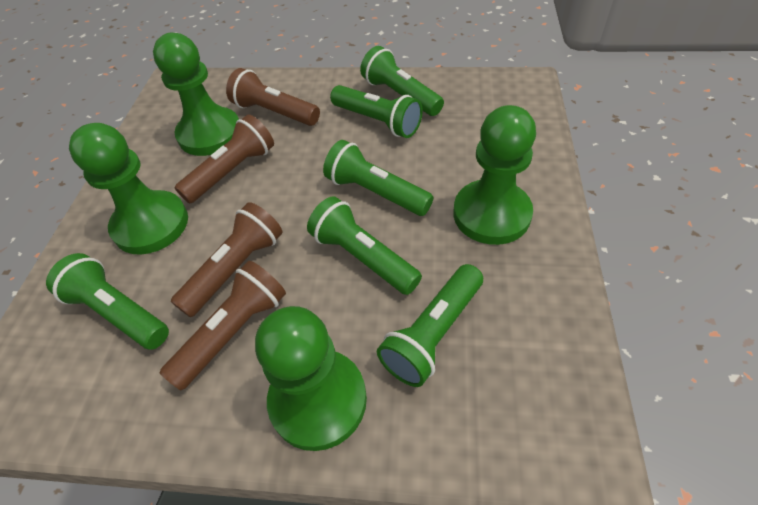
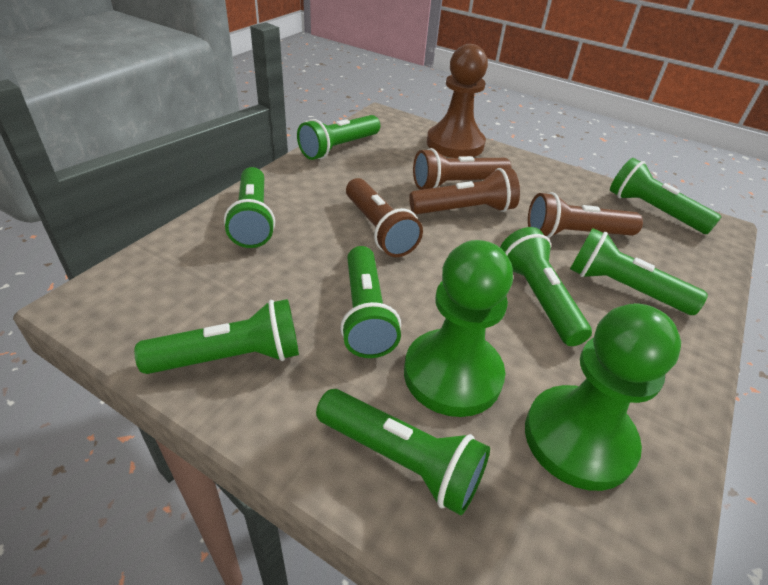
brown pawn: none = 0 -> [427,44,488,158] = 1
green flashlight: [46,253,169,350] [307,196,422,295] [323,140,433,216] [330,85,423,138] [360,46,444,116] [377,264,483,387] = 6 -> [134,299,299,374] [224,167,275,248] [297,115,380,160] [316,389,490,515] [340,246,401,358] [500,227,592,346] [570,228,708,315] [610,158,721,234] = 8
green pawn: [69,123,188,255] [153,33,239,156] [255,306,367,451] [454,105,536,245] = 4 -> [404,240,513,417] [525,303,681,491] = 2

